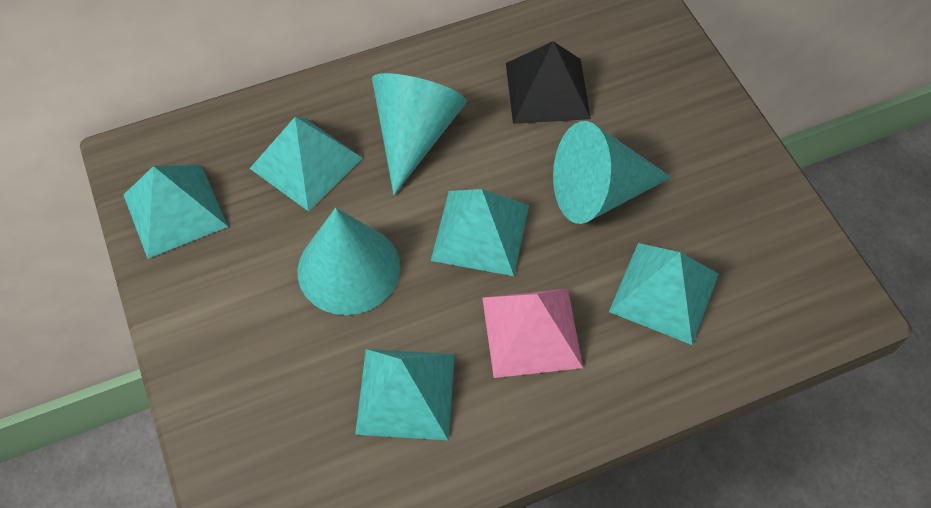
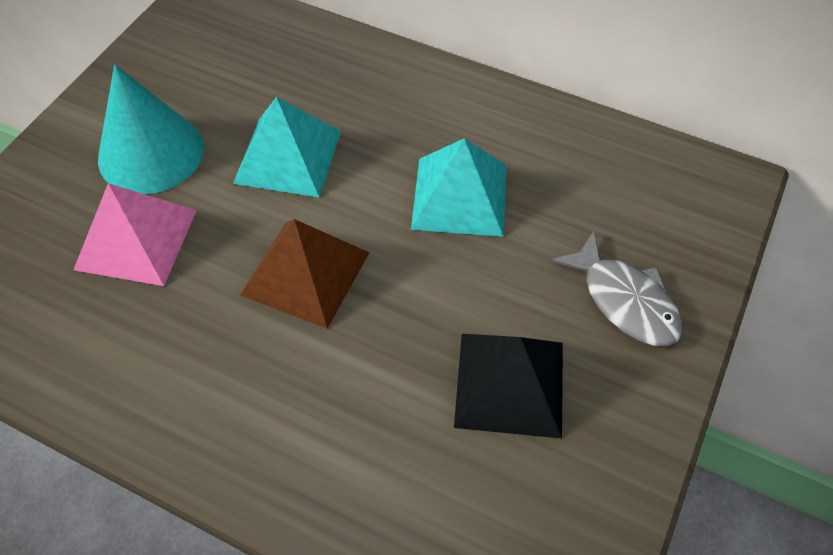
brown pyramid: none = 0 -> [240,219,370,329] = 1
grey fish: none = 0 -> [551,231,683,346] = 1
turquoise cone: [298,208,400,315] [372,73,467,195] [553,121,671,224] = 3 -> [98,64,204,194] = 1
turquoise pyramid: [124,165,228,259] [250,117,363,211] [355,349,455,440] [431,189,529,276] [609,243,719,345] = 5 -> [233,97,341,197] [411,138,507,237] = 2

